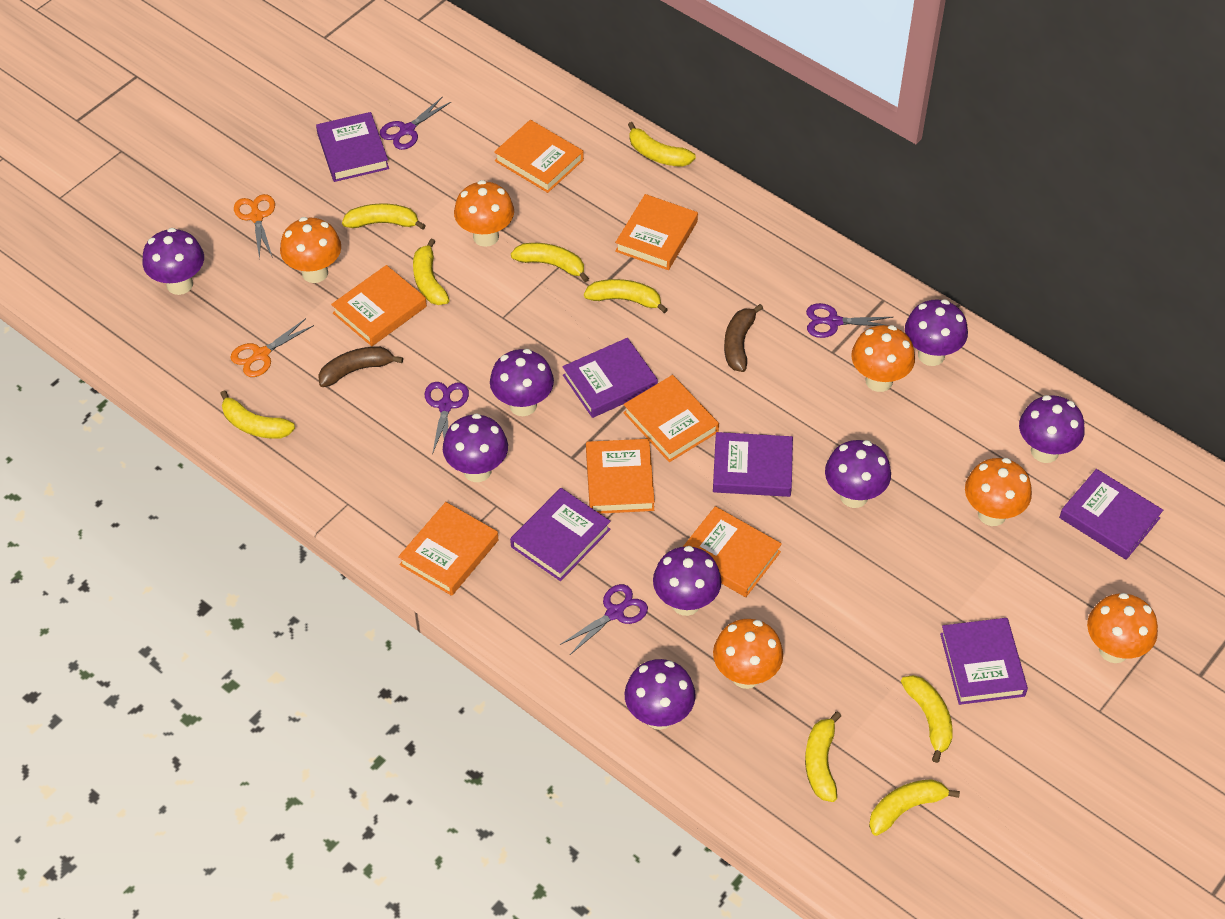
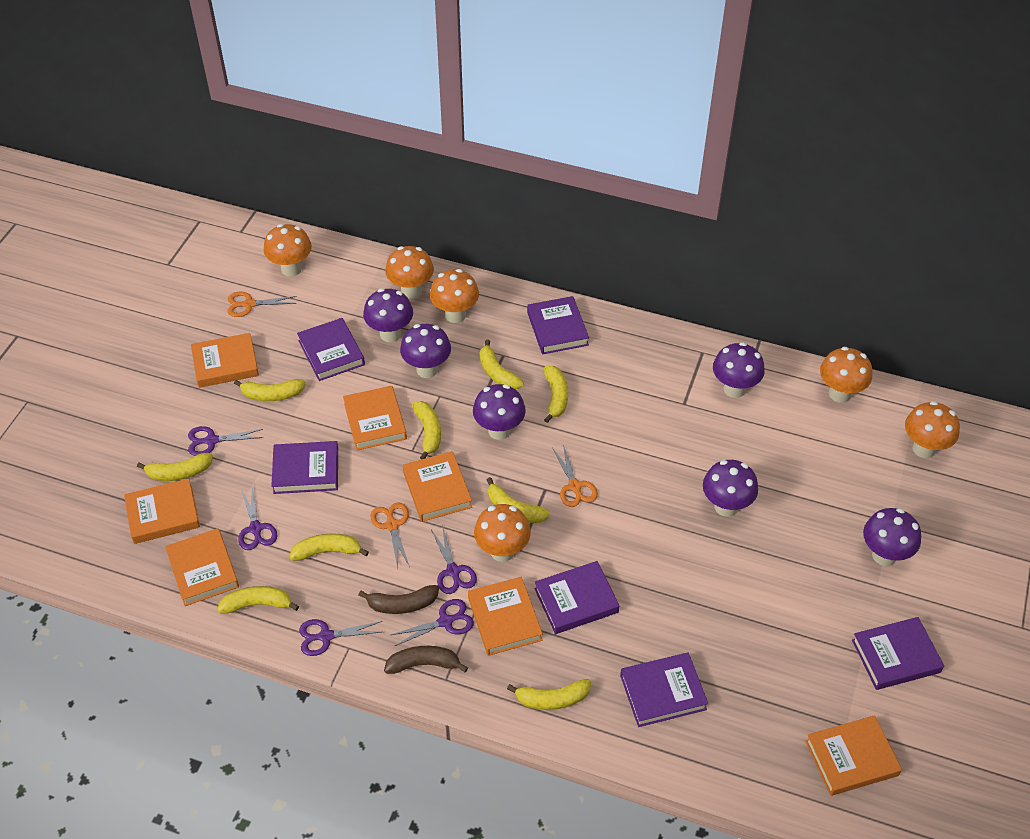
orange scissors: [230,318,314,377] [234,194,275,259] = 2 -> [227,292,297,317] [370,502,410,568] [552,445,598,507] = 3
purple mushroom: [143,228,204,295] [443,414,508,482] [490,349,554,416] [625,659,696,730] [653,546,722,616] [825,440,891,508] [905,299,968,366] [1019,395,1085,463] = 8 -> [363,288,413,342] [400,324,451,378] [473,384,526,440] [703,460,758,517] [713,342,765,398] [863,508,921,566] = 6
purple scissors: [380,96,451,150] [425,382,469,455] [560,584,648,656] [806,303,893,338] = 4 -> [188,426,263,456] [238,486,278,550] [299,619,382,656] [391,599,474,646] [431,525,477,594] = 5

